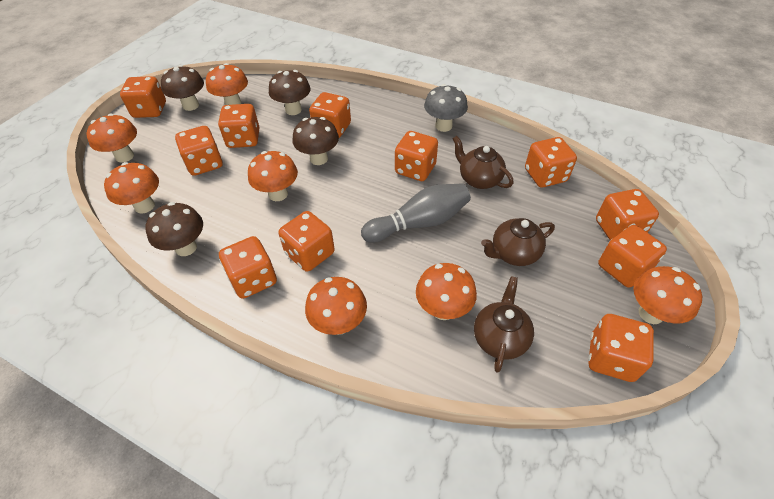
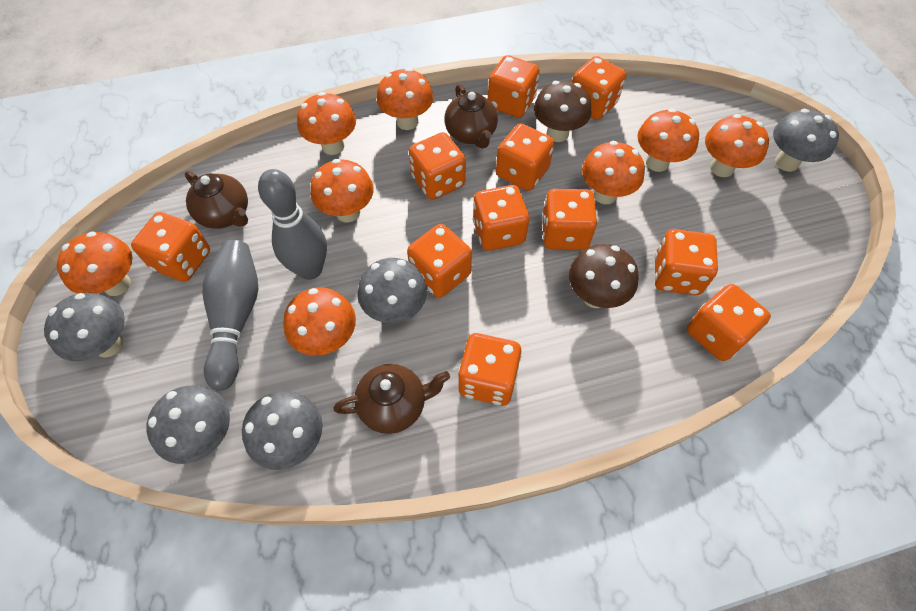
brown mushroom: [146,202,203,256] [161,65,204,111] [269,70,310,115] [293,117,339,165] = 4 -> [534,81,591,142] [569,244,639,308] = 2
grey bowling pin: [361,183,471,243] = 1 -> [202,240,258,391] [258,169,327,280] = 2
grey mushroom: [424,84,468,132] = 1 -> [44,293,125,361] [146,386,230,464] [242,391,323,470] [358,258,427,323] [773,109,839,172] = 5
orange mushroom: [87,114,137,163] [104,162,159,214] [206,63,248,105] [248,151,298,201] [305,277,367,335] [416,263,477,320] [633,266,702,324] = 7 -> [57,231,132,296] [283,287,356,356] [297,92,356,155] [310,159,374,223] [377,68,434,130] [582,141,645,204] [637,109,699,172] [705,114,769,177] = 8

